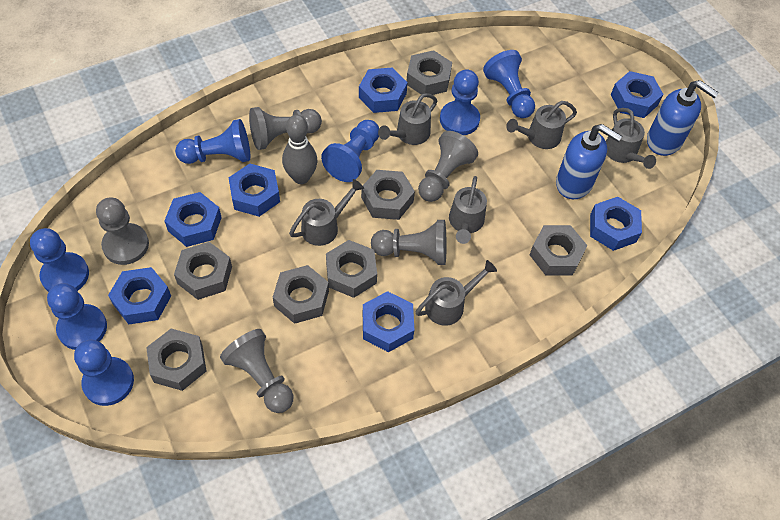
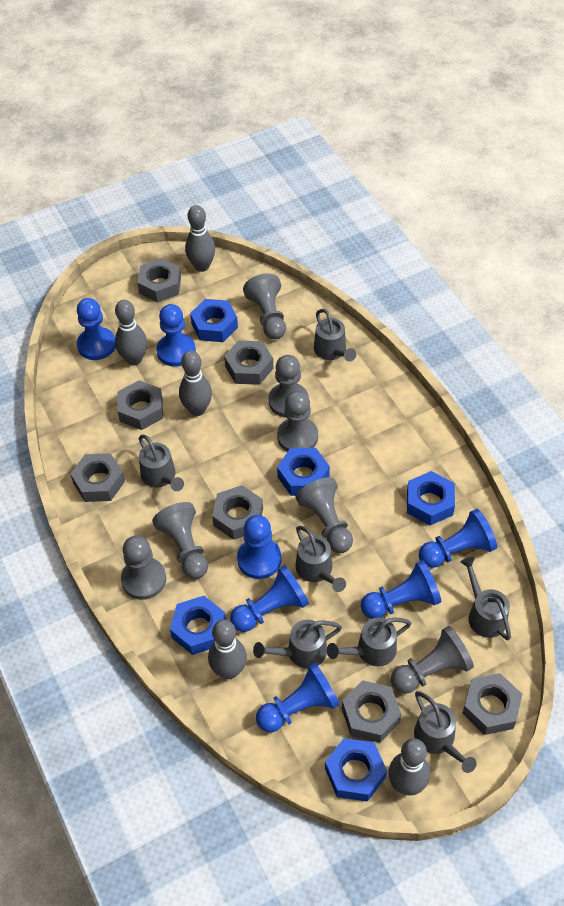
blue nut: [108,267,171,324] [165,192,222,247] [229,163,280,217] [359,68,408,113] [363,291,414,352] [590,197,642,251] [611,71,663,118] = 7 -> [170,596,226,655] [190,299,238,342] [277,448,330,496] [325,738,387,802] [407,471,455,525] = 5
blue soap dispenser: [556,124,622,199] [647,80,719,156] = 2 -> none = 0
grey bowling pin: [282,115,317,184] = 1 -> [115,300,147,365] [179,351,212,416] [185,205,215,272] [208,620,247,679] [388,738,430,796] = 5
grey pawn: [96,198,149,265] [220,329,294,413] [249,107,322,150] [371,220,446,265] [418,131,478,202] = 5 -> [121,536,166,600] [152,502,208,579] [243,274,286,339] [268,355,309,418] [277,391,318,452] [295,477,353,553] [391,626,474,694] = 7
grey watering can: [289,179,364,246] [378,93,437,145] [415,260,497,326] [449,176,487,244] [506,101,577,149] [606,108,656,169] = 6 -> [139,435,184,491] [253,620,342,668] [295,526,346,592] [314,309,356,361] [327,618,411,666] [414,691,477,773] [460,557,511,641] = 7

